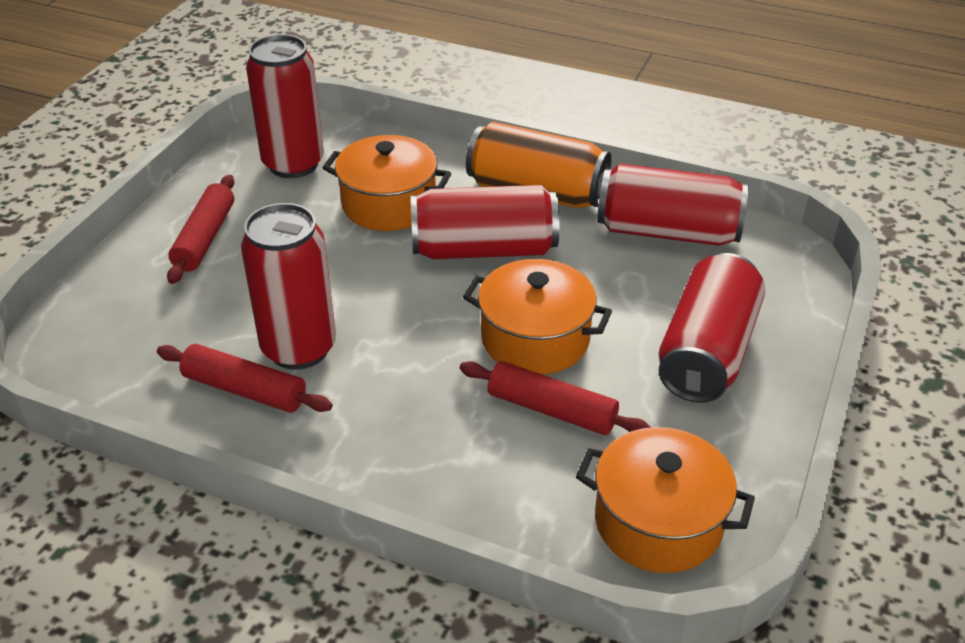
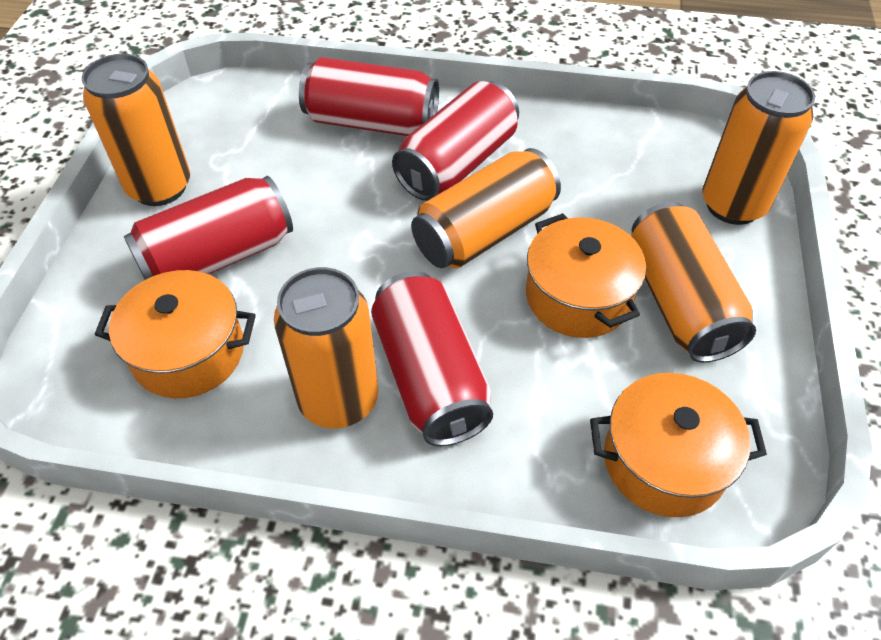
orange can: [466,122,611,208] = 1 -> [82,54,190,206] [274,267,378,428] [411,148,561,268] [631,202,756,363] [702,71,815,225] = 5
red can: [241,203,336,370] [246,34,324,178] [411,185,559,259] [597,163,749,246] [659,253,765,403] = 5 -> [124,176,293,280] [299,57,439,136] [371,271,493,446] [392,81,519,201] = 4
red rolling pin: [157,344,333,413] [167,175,234,284] [460,361,651,435] = 3 -> none = 0

